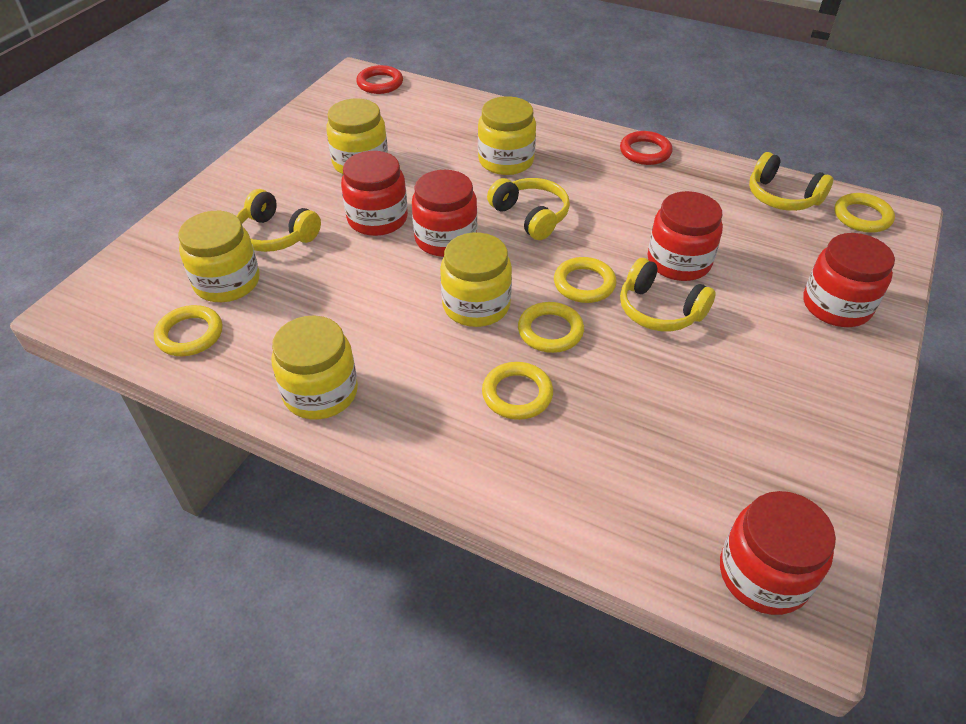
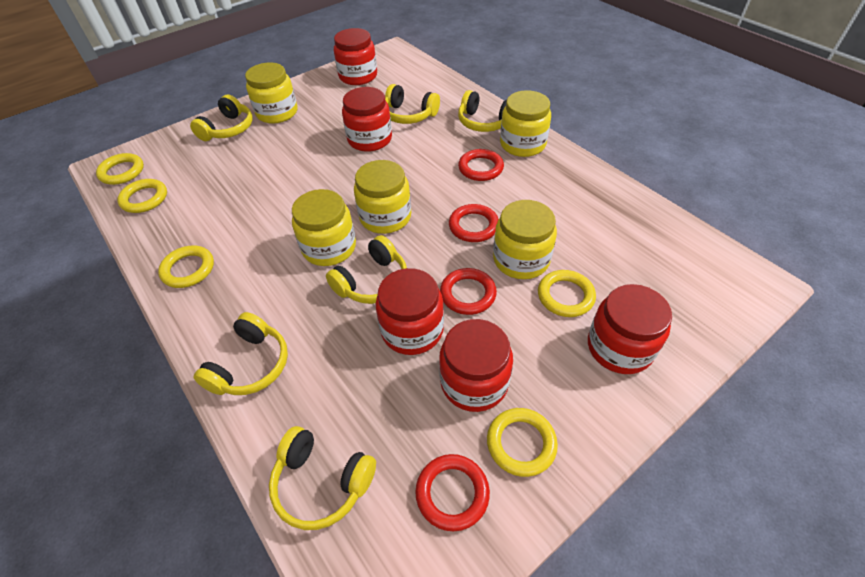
red ring: [356,65,403,94] [620,131,672,165] = 2 -> [415,454,490,531] [440,268,497,315] [449,204,499,242] [458,149,504,181] = 4
yellow headphones: [237,189,321,252] [487,178,570,240] [620,258,716,331] [749,152,833,211] = 4 -> [190,94,253,141] [193,312,288,395] [269,426,376,530] [326,235,407,304] [385,84,440,124] [458,90,507,132] = 6

